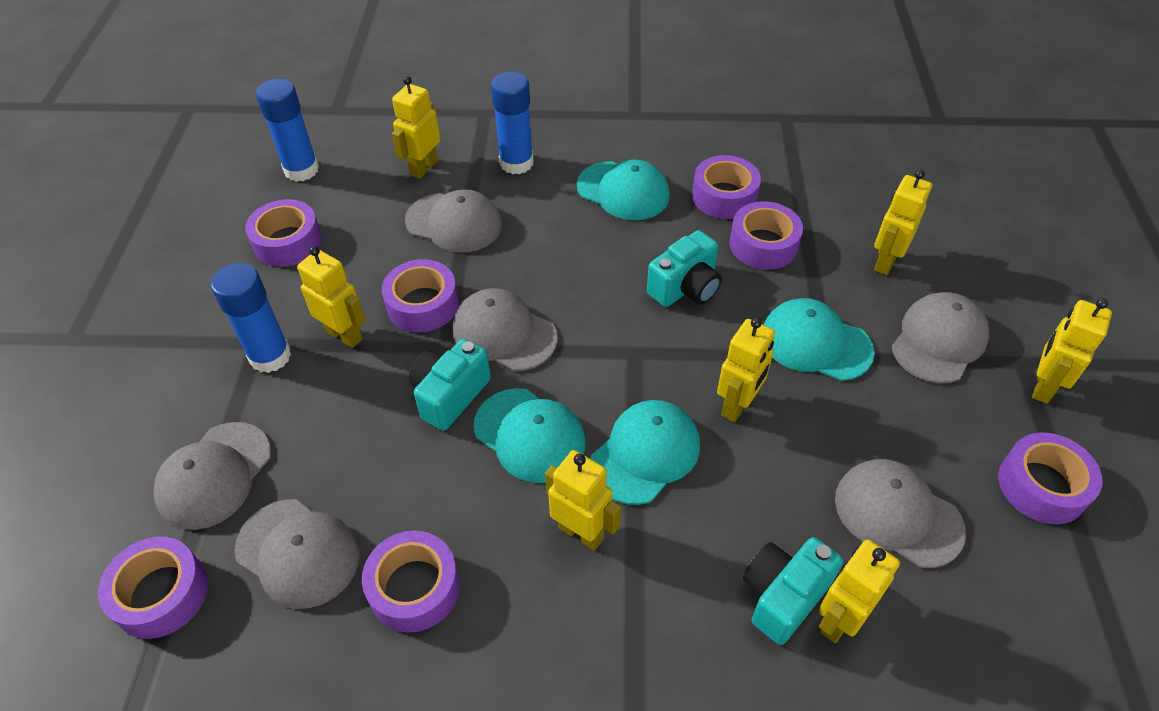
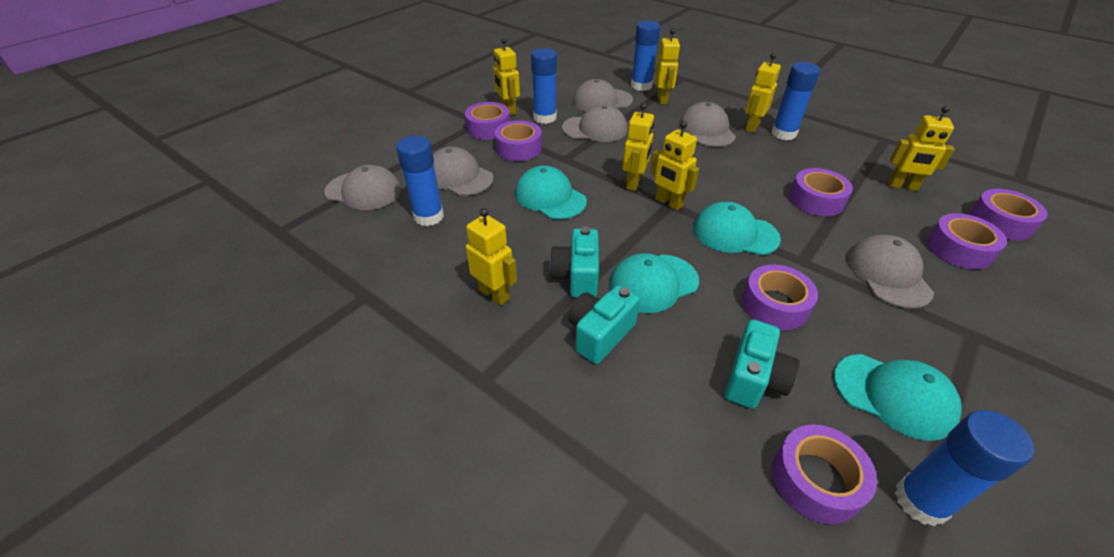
blue glue stick: [211,263,291,373] [256,79,319,182] [491,71,534,174] = 3 -> [396,136,444,226] [531,48,557,124] [631,21,660,91] [771,62,820,140] [895,410,1034,526] = 5

